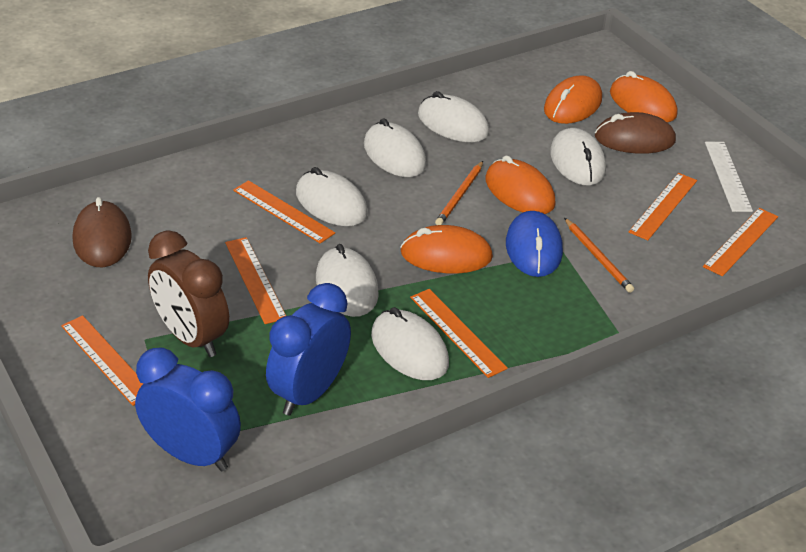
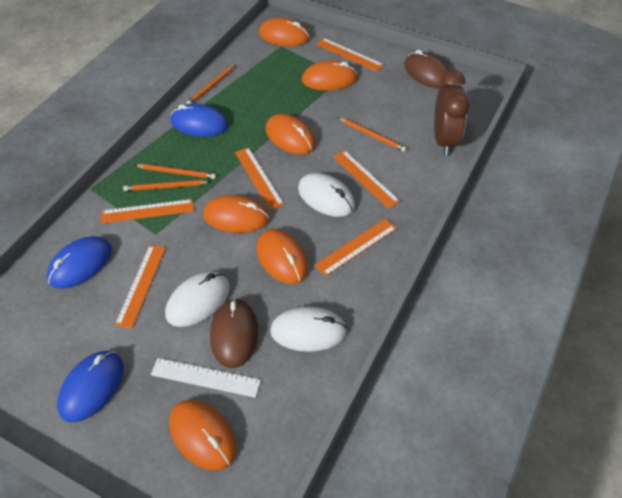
blue clock: [135,348,241,471] [266,283,351,416] = 2 -> none = 0
blue mouse: [506,211,563,277] = 1 -> [47,236,112,289] [57,351,124,422] [171,103,228,137] = 3
orange mouse: [400,225,493,274] [485,155,556,214] [544,75,602,124] [610,71,677,123] = 4 -> [169,400,236,471] [203,195,269,233] [256,229,308,284] [259,18,310,46] [266,114,315,154] [302,60,357,91] = 6
orange pencil: [435,161,483,225] [564,218,634,293] = 2 -> [123,180,210,191] [135,164,216,179] [186,64,236,104] [338,117,407,152] = 4
white mouse: [296,167,368,226] [316,244,379,317] [364,118,426,177] [371,307,449,380] [418,91,489,142] [550,128,606,186] = 6 -> [165,272,230,327] [270,306,347,352] [298,173,355,217] = 3

